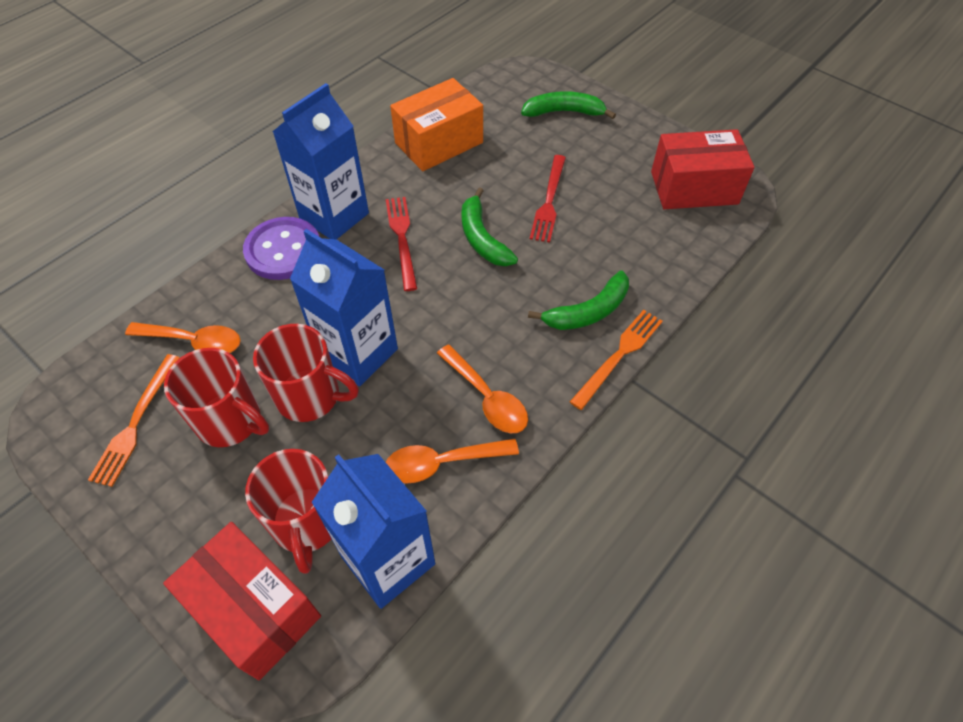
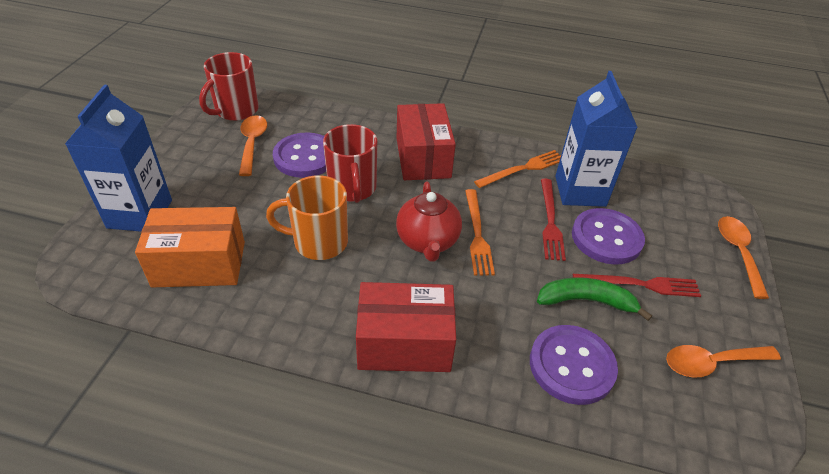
blue carton: [273,83,369,240] [290,229,398,386] [312,454,435,609] = 3 -> [65,84,172,232] [555,71,638,207] = 2
green banana: [461,188,518,266] [521,91,616,119] [528,271,629,330] = 3 -> [537,277,652,321] = 1
orange mug: none = 0 -> [266,175,348,260] = 1
purple button: [243,217,319,280] = 1 -> [273,133,326,178] [530,325,618,405] [572,208,645,265] = 3
red mug: [164,348,269,447] [245,449,331,574] [253,324,359,422] = 3 -> [199,52,259,121] [323,124,377,203] = 2
red teapot: none = 0 -> [396,182,462,262] = 1

